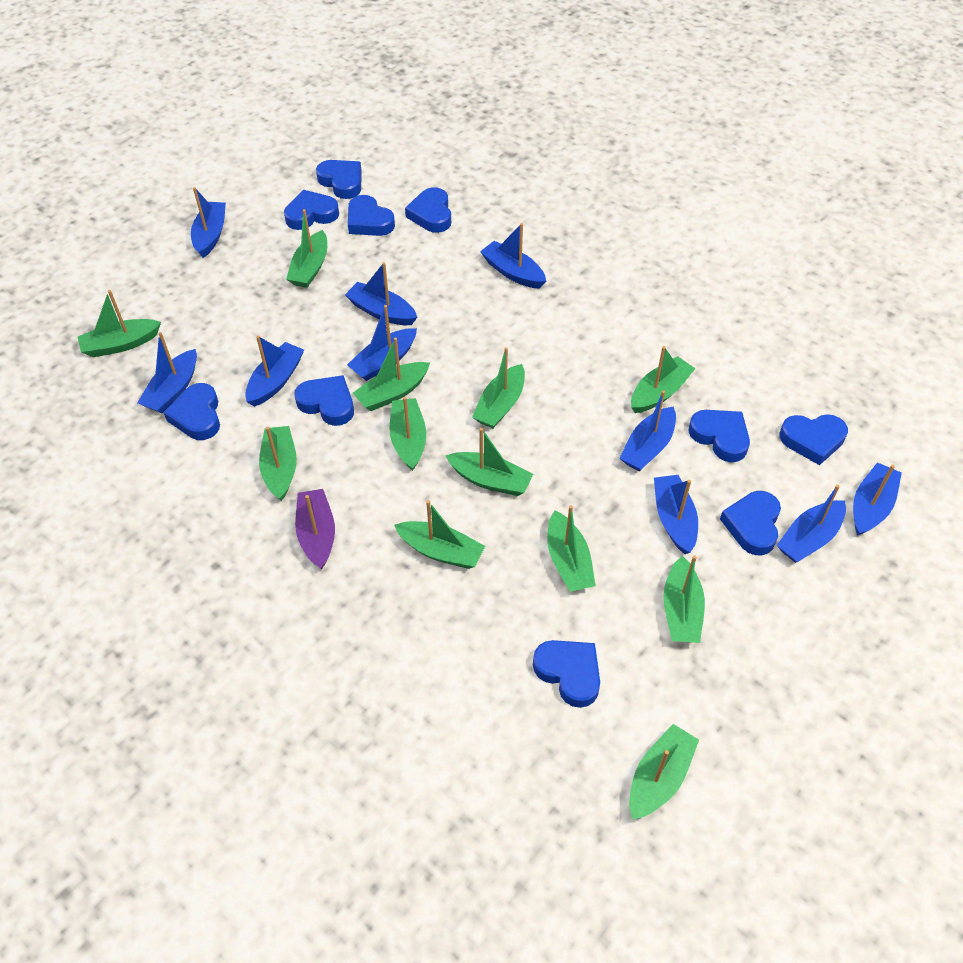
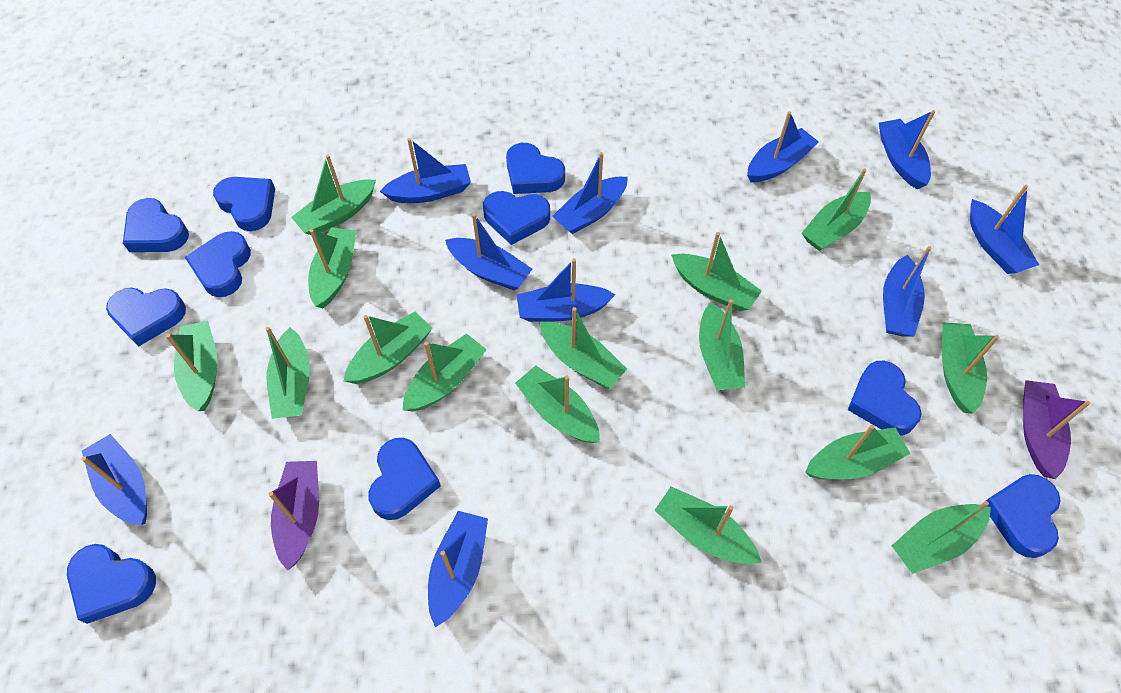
green boat: [77,290,161,357] [259,426,297,501] [286,209,327,288] [353,337,430,411] [390,397,426,471] [394,500,485,569] [445,428,533,496] [472,347,525,428] [547,505,596,592] [629,724,699,820] [631,346,696,413] [663,555,705,643] = 12 -> [166,321,218,411] [265,327,310,419] [291,154,376,235] [308,227,356,308] [344,312,432,384] [403,334,487,412] [515,366,600,443] [540,307,627,388] [654,486,762,564] [671,232,762,311] [699,299,745,390] [802,168,871,251] [805,425,911,479] [892,501,991,574] [942,322,999,414] = 15
purple boat: [295,489,335,569] = 1 -> [269,461,319,571] [1023,380,1090,479] = 2

